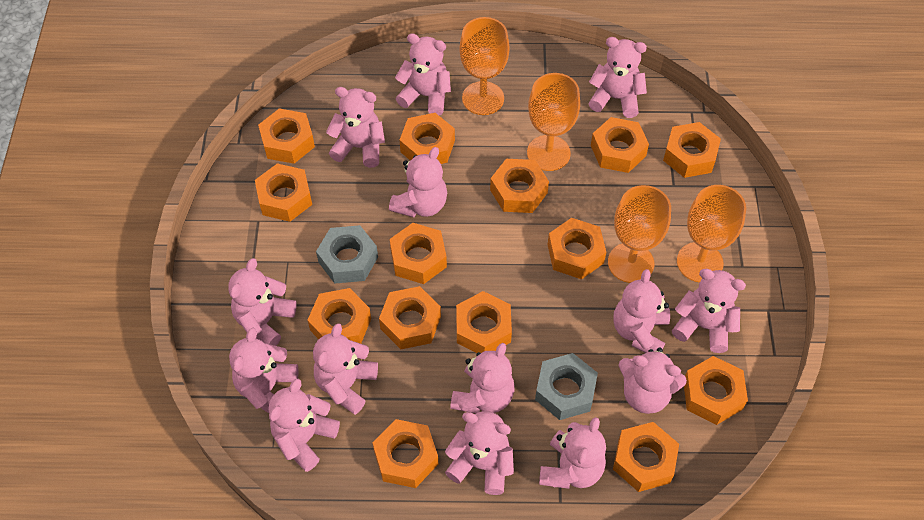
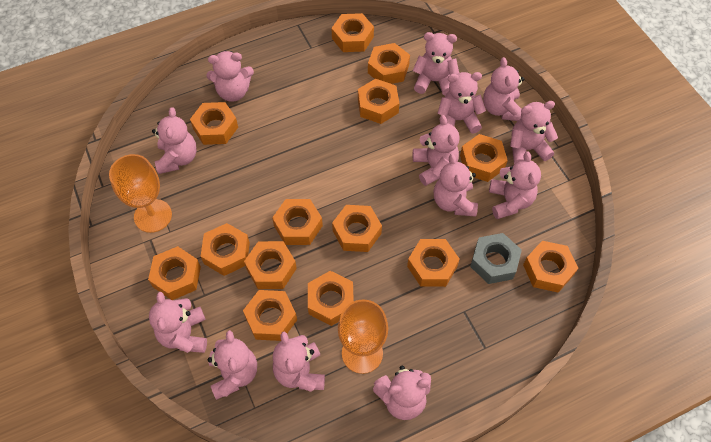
grey nut: [316,225,378,284] [535,353,598,420] = 2 -> [470,233,522,284] = 1
orange goblet: [459,17,509,115] [527,73,580,171] [608,185,671,283] [677,185,746,283] = 4 -> [109,154,172,233] [338,299,388,374] = 2
pink teddy bear: [228,258,297,346] [229,328,298,413] [269,379,340,472] [313,323,378,415] [326,87,385,168] [389,147,447,218] [395,33,451,115] [445,411,514,495] [450,343,514,413] [539,417,606,489] [588,37,647,118] [613,269,670,353] [618,348,687,414] [672,269,746,353] = 14 -> [149,292,207,353] [152,107,197,174] [206,51,254,101] [208,330,257,400] [273,331,325,392] [373,366,431,420] [413,32,459,96] [413,115,460,186] [433,154,478,217] [437,72,486,134] [483,57,524,121] [489,151,541,219] [510,101,558,164] = 13

